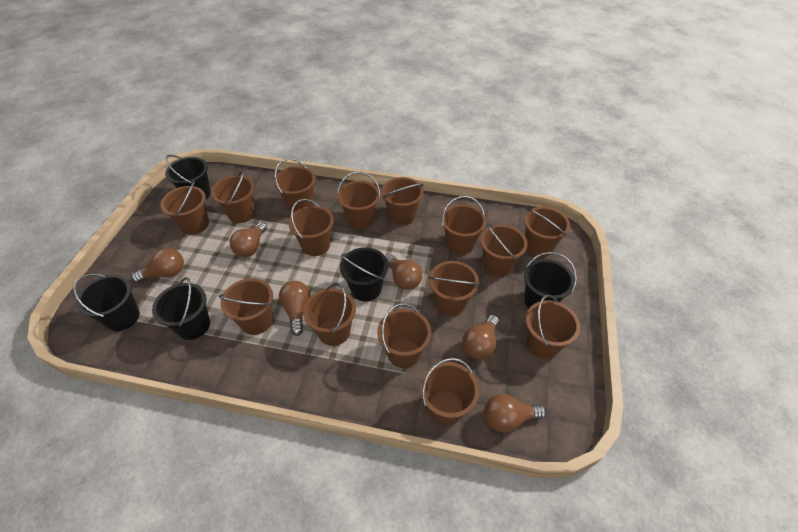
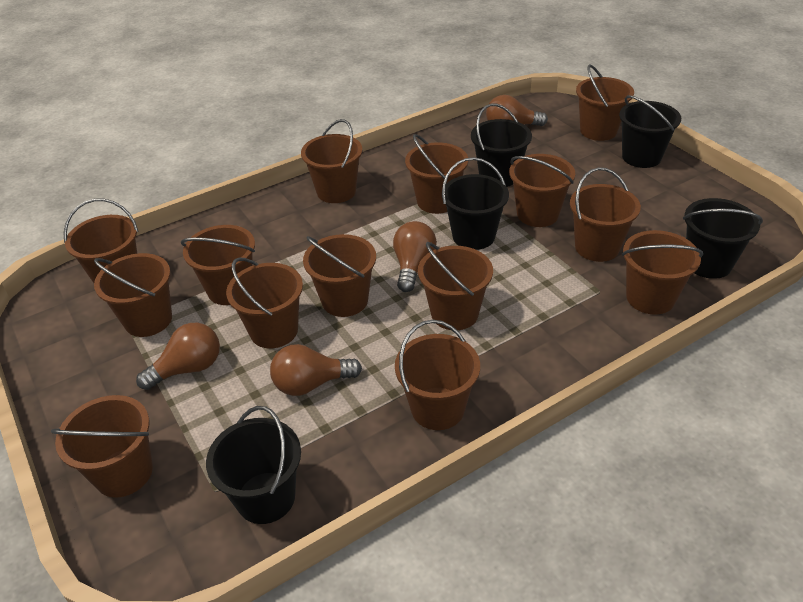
brown bucket: [161,181,209,235] [211,170,255,223] [219,278,273,335] [274,158,316,213] [288,199,334,256] [303,283,356,346] [337,172,381,229] [377,303,431,368] [381,177,424,225] [420,358,479,426] [428,261,480,316] [442,196,487,255] [480,223,527,277] [524,207,570,257] [526,295,580,359] = 15 -> [51,395,153,498] [63,198,139,283] [94,253,172,337] [181,225,255,305] [226,257,303,348] [301,119,362,203] [303,234,376,317] [395,320,480,430] [405,134,468,214] [418,242,493,330] [509,154,575,227] [570,167,641,262] [576,65,634,141] [622,230,703,315] = 14
brown light bulb: [131,248,184,283] [230,222,267,257] [279,281,311,336] [386,254,423,290] [462,315,499,359] [484,394,546,433] = 6 -> [136,323,220,390] [270,344,362,396] [393,221,437,292] [486,95,548,126] = 4

